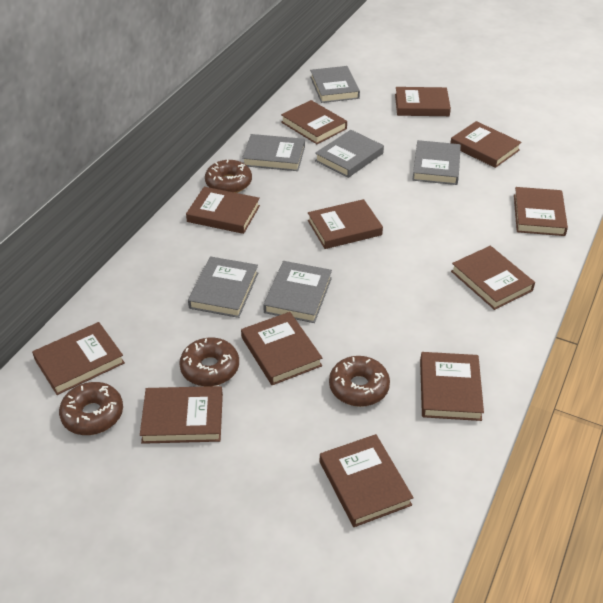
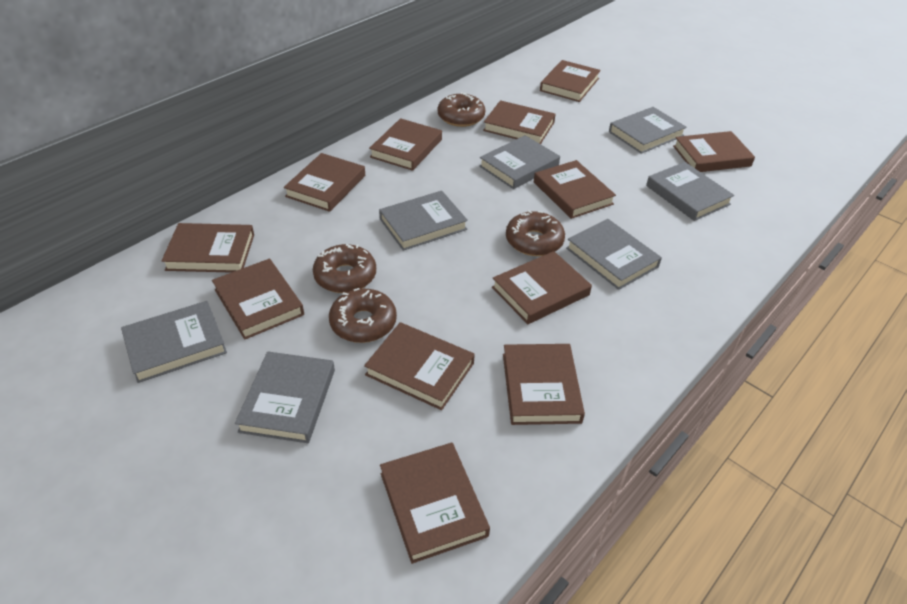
grey book: [188,256,258,318] [242,134,305,171] [263,261,332,323] [310,66,360,103] [315,130,384,178] [412,140,461,185] = 6 -> [121,301,227,383] [235,351,335,443] [379,191,468,251] [479,135,560,189] [566,219,662,290] [609,107,687,154] [646,162,734,221] = 7

